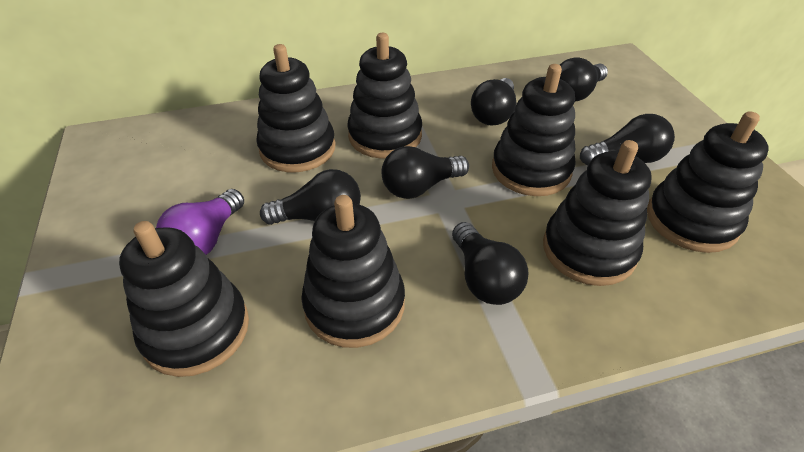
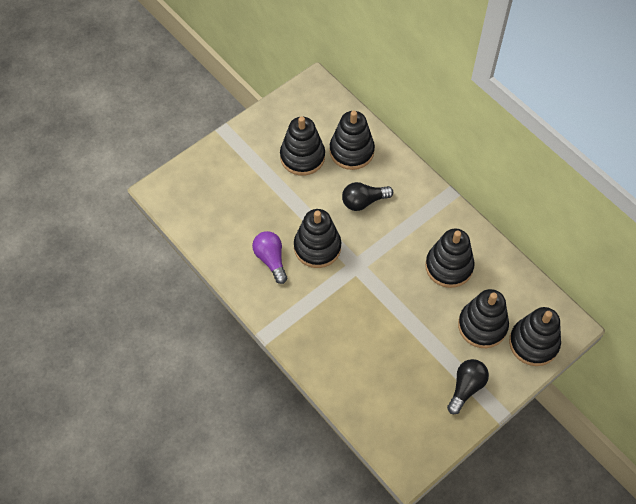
black light bulb: [260,169,361,225] [382,146,469,199] [452,222,529,305] [471,78,516,126] [560,57,608,101] [580,114,675,166] = 6 -> [342,182,393,211] [447,359,489,414] = 2
black stacking toy: [119,221,249,377] [256,44,336,172] [301,195,405,348] [347,33,422,159] [492,64,576,196] [543,140,652,286] [647,111,768,253] = 7 -> [280,116,325,176] [294,209,341,268] [329,111,375,170] [425,228,475,288] [458,289,509,348] [509,307,561,366] = 6

